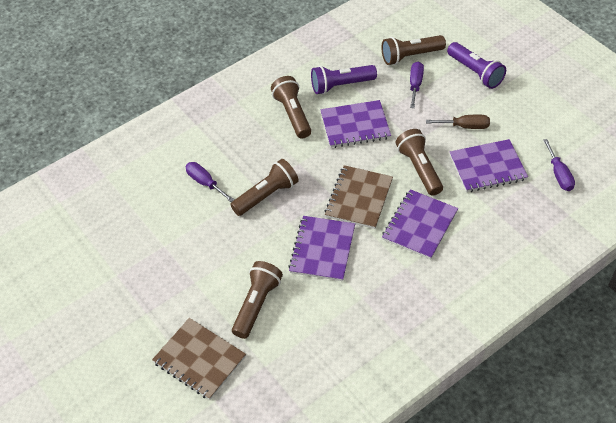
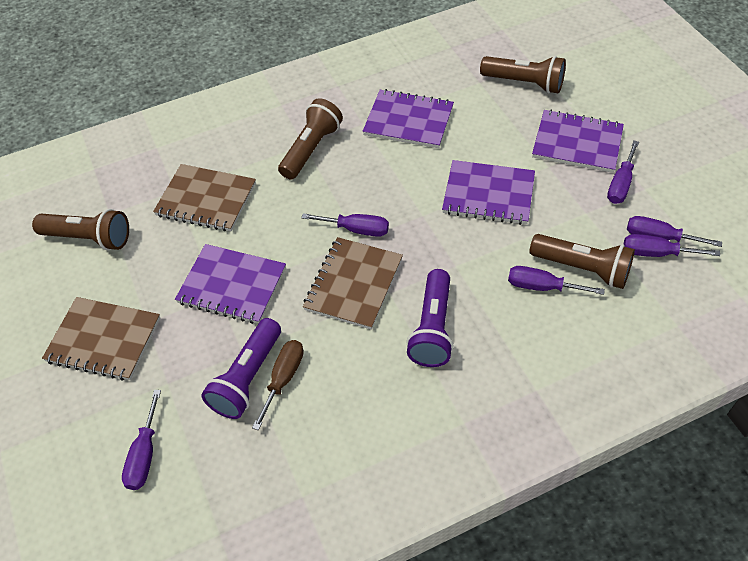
brown flashlight: [230,159,299,216] [232,261,283,339] [271,76,311,139] [381,35,446,65] [396,129,443,196] = 5 -> [32,209,129,250] [278,98,343,180] [480,56,566,94] [529,234,635,289] = 4
brown notebook: [152,318,246,400] [325,165,393,229] = 2 -> [42,297,160,381] [153,164,256,231] [303,237,403,330] = 3
purple screwdriver: [185,162,234,202] [410,62,424,108] [543,139,575,191] = 3 -> [122,390,161,490] [301,213,389,237] [508,266,605,295] [607,141,639,204] [624,234,720,257] [627,216,722,247] = 6

